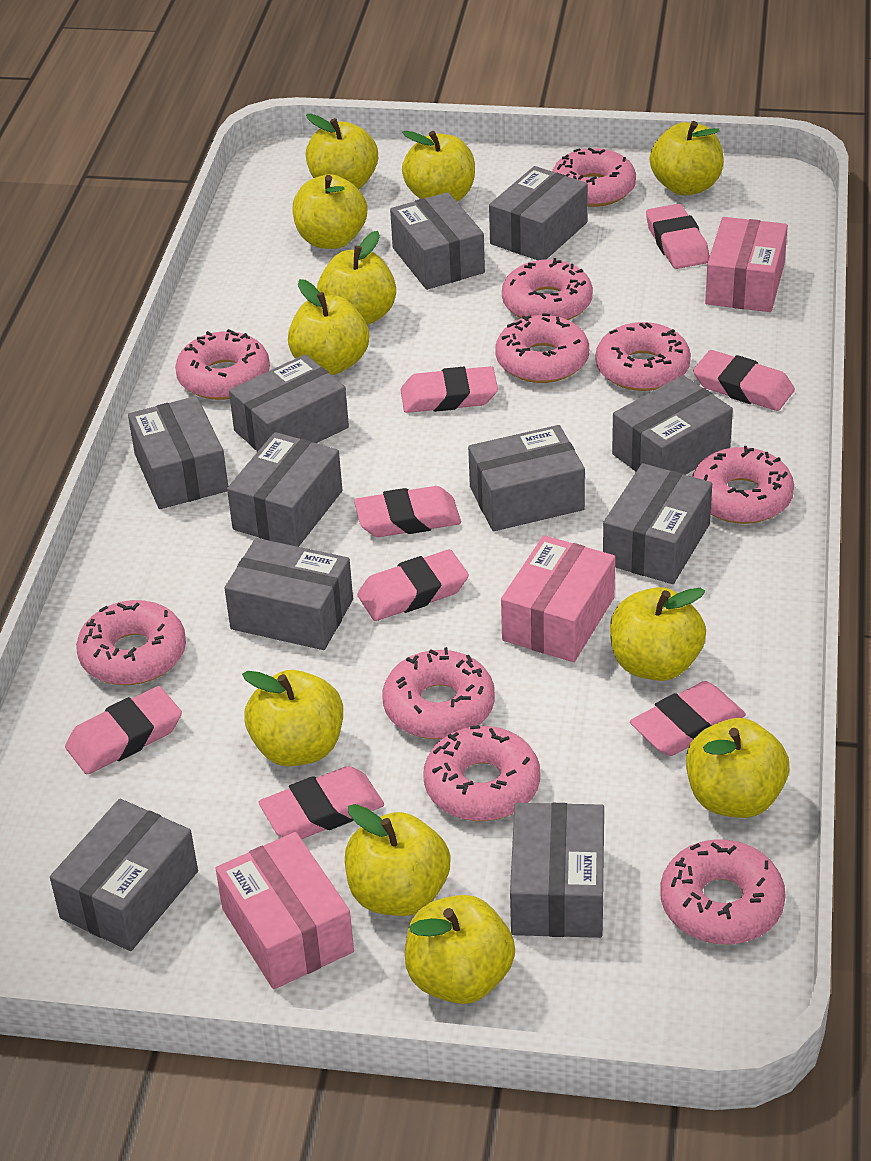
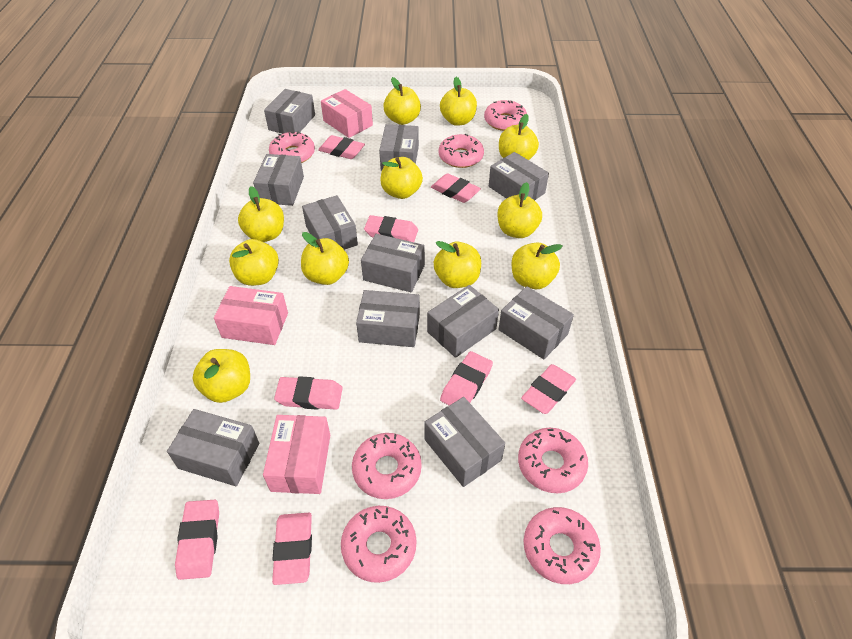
pink donut: [76,600,186,685] [175,329,270,400] [383,647,495,739] [424,725,540,821] [495,313,589,383] [502,258,593,320] [552,148,636,207] [595,322,691,391] [660,840,786,944] [692,446,794,524] = 10 -> [269,131,315,163] [341,506,416,583] [352,433,422,499] [438,134,484,168] [484,100,527,131] [518,428,588,493] [524,507,601,584] = 7

